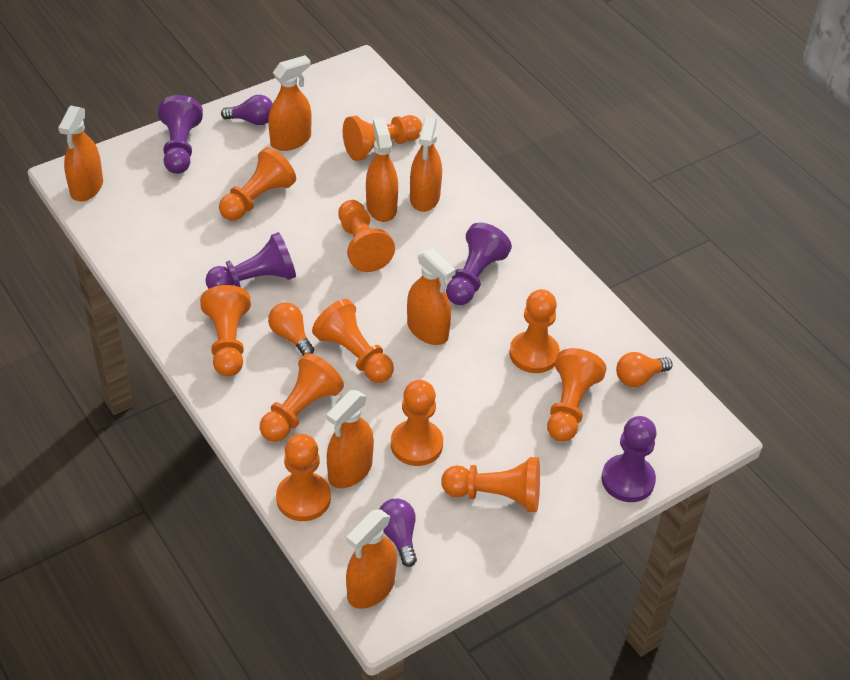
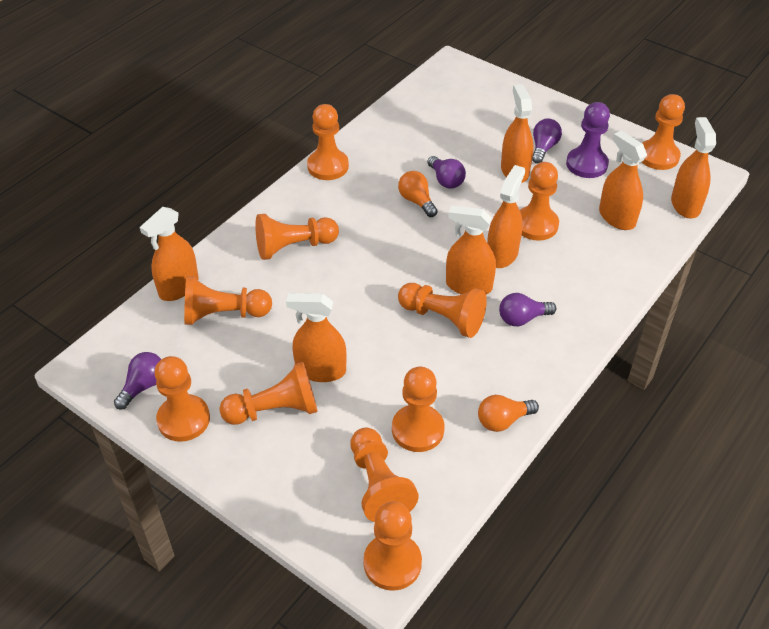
purple light bulb: [221,95,273,125] [379,499,417,567] = 2 -> [114,352,161,410] [427,156,466,189] [499,293,556,326] [532,119,562,164] = 4
purple pawn: [158,95,203,174] [205,232,296,289] [446,223,512,305] [601,416,657,502] = 4 -> [566,102,610,178] = 1

